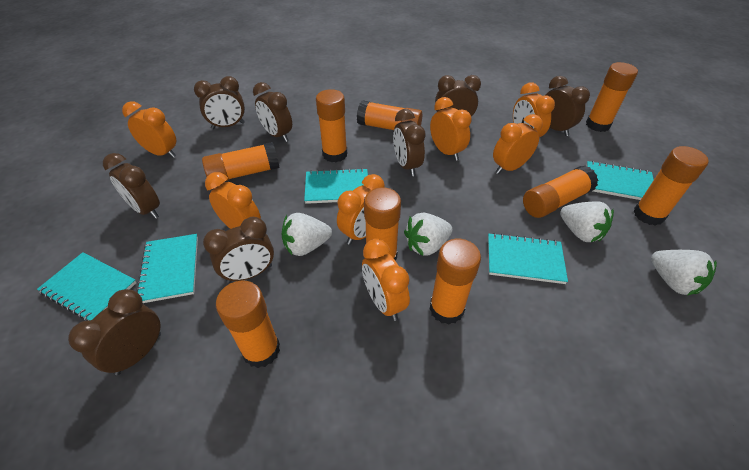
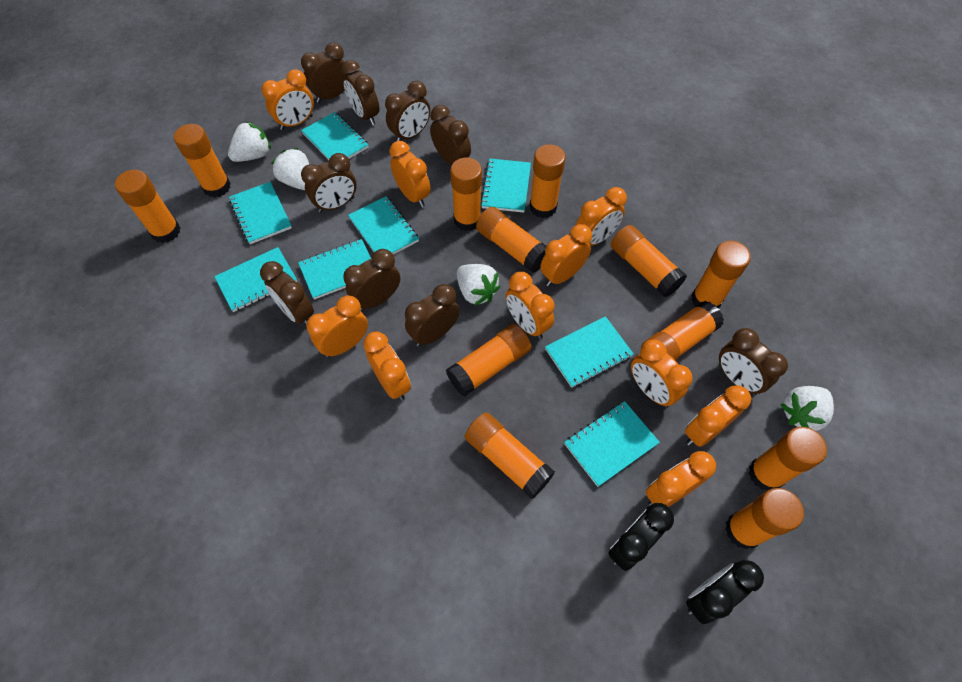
black clock: none = 0 -> [608,503,674,571] [686,560,764,624] = 2
brown clock: [68,289,161,375] [103,153,160,219] [194,76,245,129] [203,217,274,283] [253,82,292,142] [393,109,426,176] [435,75,481,117] [545,76,590,136] = 8 -> [260,261,314,324] [301,43,349,103] [301,153,357,213] [341,60,379,125] [343,249,400,311] [385,81,430,141] [405,284,460,346] [430,105,471,165] [719,328,788,395] = 9
orange clock: [122,102,176,158] [205,172,261,229] [337,174,385,245] [362,239,410,321] [430,97,472,161] [493,114,543,174] [513,83,555,137] = 7 -> [261,69,314,130] [306,295,368,358] [363,332,411,401] [389,141,431,207] [506,272,554,339] [540,224,592,287] [575,187,627,246] [631,340,693,407] [646,451,716,507] [685,385,751,447] = 10
orange glue stick: [202,142,280,181] [216,281,280,368] [316,89,347,162] [357,100,422,130] [364,187,401,261] [430,239,481,325] [523,166,598,218] [586,62,638,132] [633,146,709,226] = 9 -> [115,170,180,243] [174,124,231,198] [446,324,531,397] [450,158,482,231] [465,412,555,499] [476,207,546,273] [530,144,566,218] [611,225,687,297] [641,301,724,361] [691,241,751,309] [725,488,804,549] [749,427,827,491] = 12
turquoise notebook: [37,252,137,321] [136,234,198,303] [304,168,368,204] [488,233,568,284] [586,161,654,200] = 5 -> [214,247,297,312] [229,182,292,244] [298,239,371,300] [301,112,369,160] [348,196,419,254] [481,158,531,213] [545,316,634,388] [564,401,660,487] = 8

